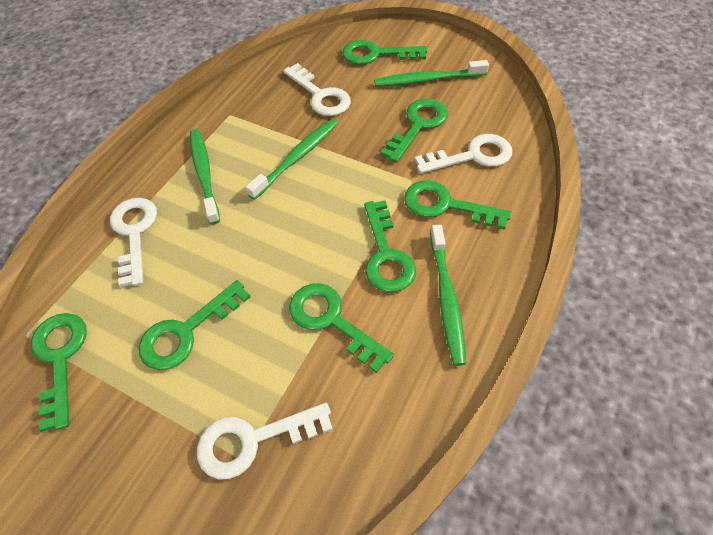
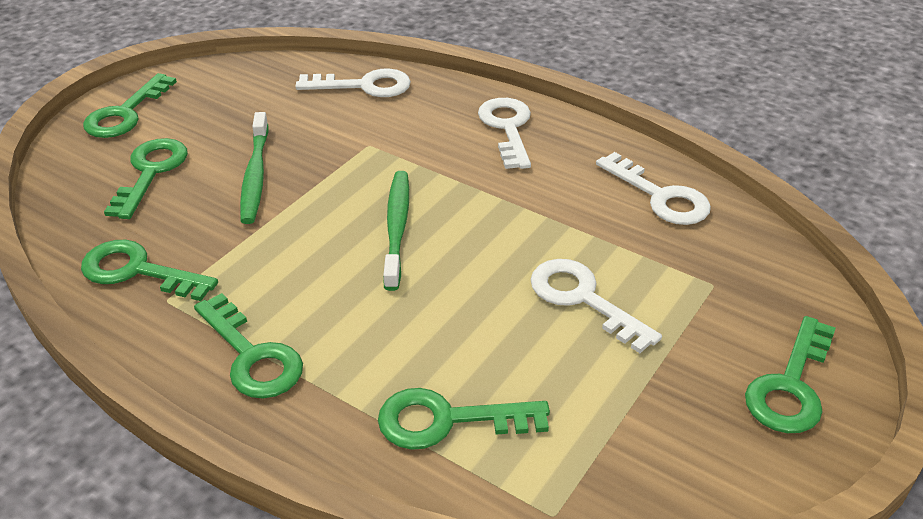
green key: [31,313,87,432] [139,280,250,370] [289,283,394,373] [342,40,427,65] [364,200,416,292] [381,99,448,163] [404,180,511,230] = 7 -> [81,240,218,301] [83,73,177,138] [104,138,188,219] [194,293,303,399] [378,388,550,450] [745,316,835,433] = 6
green toothbrush: [190,129,220,224] [246,119,338,200] [374,60,489,87] [430,225,466,366] = 4 -> [240,112,269,224] [383,171,409,291] = 2

